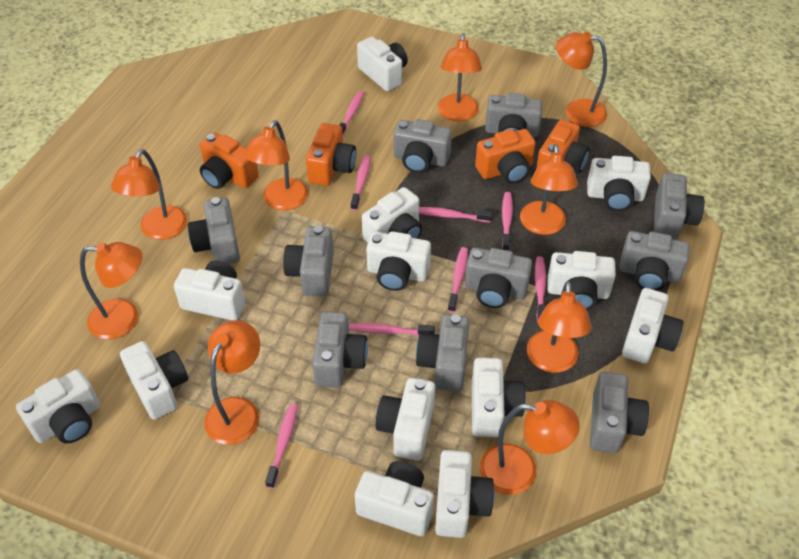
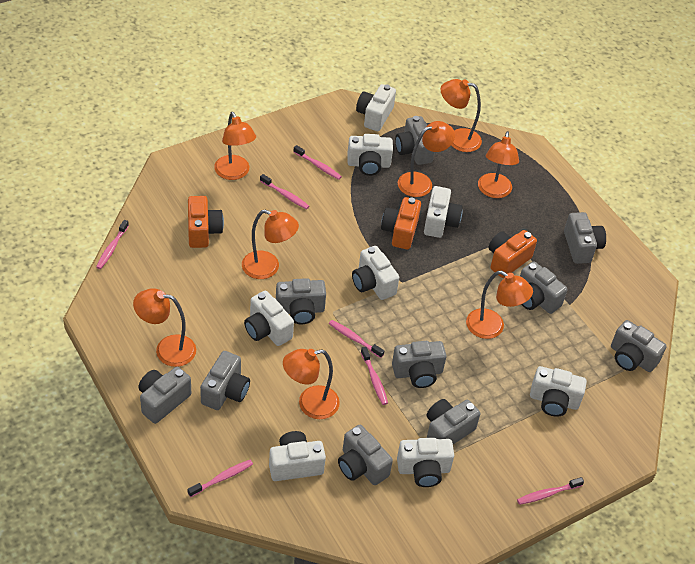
orange camera: [200,132,259,189] [306,123,356,186] [475,129,536,184] [536,120,590,174] = 4 -> [188,196,224,248] [381,197,421,250] [488,230,537,278] = 3
orange lamp: [80,242,143,340] [111,149,187,240] [204,320,260,445] [244,120,308,210] [438,34,482,122] [480,400,580,495] [520,144,578,235] [527,281,591,373] [556,31,607,127] = 9 -> [133,288,196,367] [214,112,256,180] [242,210,299,279] [283,349,340,419] [398,121,455,197] [441,79,482,152] [466,271,533,339] [478,131,519,198] = 8
pink toothbrush: [265,403,298,488] [339,91,364,136] [349,323,435,336] [351,155,371,211] [419,207,493,223] [448,247,468,313] [502,192,513,251] [535,256,546,322] = 8 -> [96,220,129,269] [187,460,253,497] [260,174,309,210] [294,145,342,180] [329,320,384,358] [361,347,388,405] [517,477,584,505] = 7
white camera: [16,369,100,444] [120,341,188,420] [174,260,245,320] [355,461,434,536] [357,37,408,91] [362,187,422,243] [366,231,431,291] [375,378,435,461] [435,450,495,538] [472,357,526,437] [547,251,616,310] [587,156,651,211] [622,288,683,363] = 13 -> [244,291,294,346] [269,431,326,481] [347,134,393,176] [352,246,399,300] [356,84,396,131] [397,438,454,487] [424,186,463,238] [530,366,587,417] = 8

